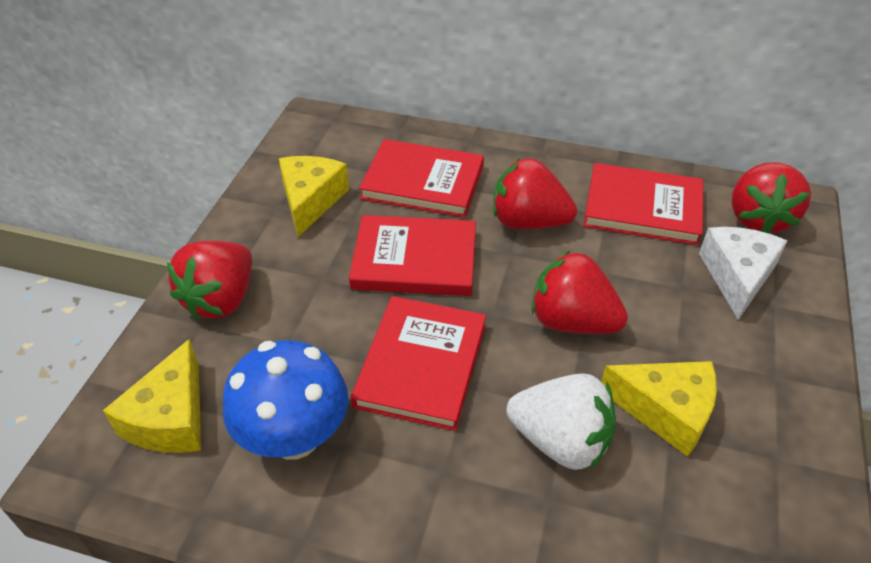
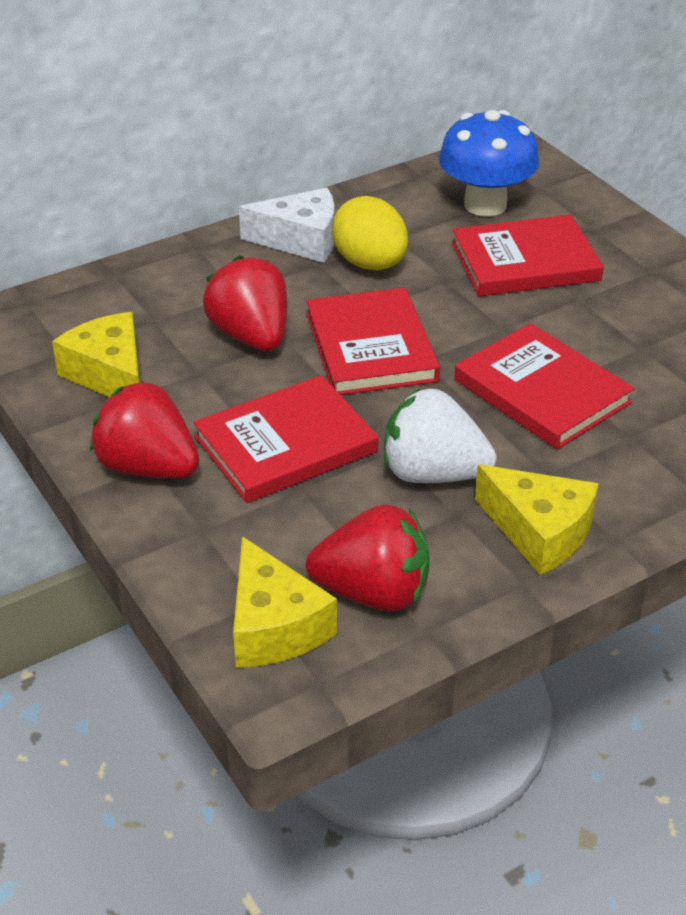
red strawberry: [167,241,252,320] [493,158,577,229] [531,250,628,334] [731,162,811,233] = 4 -> [90,381,199,478] [203,255,287,351] [306,504,430,612] = 3
yellow egg: none = 0 -> [332,196,408,270] = 1

